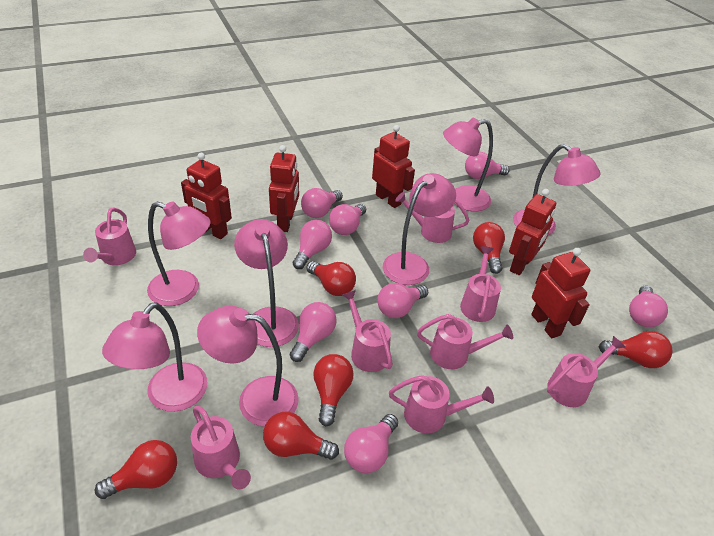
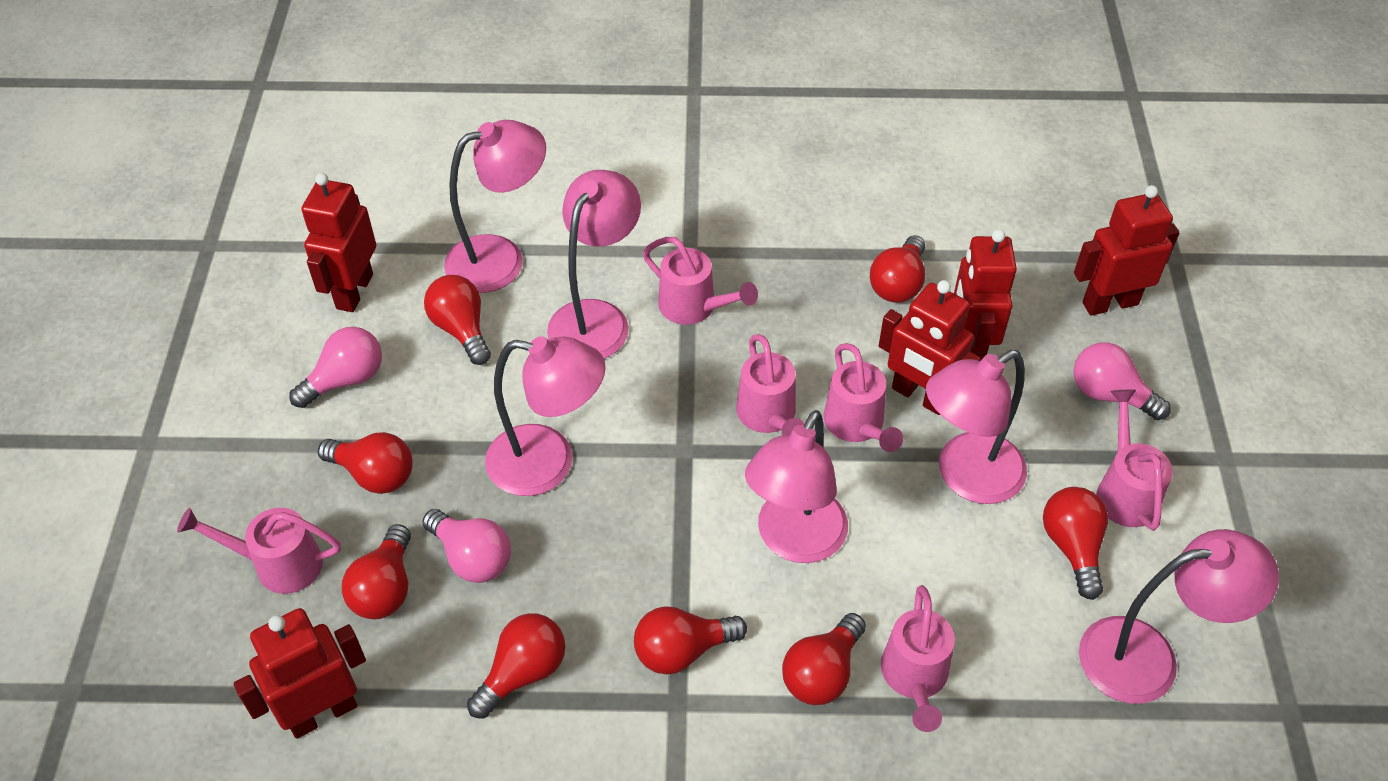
pink lamp: [102,302,208,412] [147,201,211,306] [197,306,299,426] [234,219,299,347] [383,173,456,285] [443,118,493,211] [513,144,601,235] = 7 -> [444,120,546,293] [485,336,606,496] [547,170,641,359] [745,410,848,563] [926,350,1027,504] [1079,529,1279,704] = 6
pink light bulb: [290,302,337,362] [293,220,332,269] [301,188,343,218] [329,204,366,235] [344,414,398,473] [377,283,428,318] [465,152,510,179] [629,285,668,327] = 8 -> [289,327,382,408] [422,509,511,583] [1074,342,1171,420] = 3
pink watering can: [83,207,136,265] [191,406,251,490] [342,290,393,372] [389,375,494,433] [395,192,470,243] [417,314,513,369] [460,246,501,322] [547,336,626,407] = 8 -> [177,508,341,594] [643,237,758,325] [736,334,805,435] [824,343,903,452] [881,585,955,732] [1096,390,1173,531] = 6
red light bulb: [95,440,177,499] [263,412,339,460] [306,261,356,296] [313,354,354,426] [473,222,505,274] [599,331,672,368] = 6 -> [318,432,413,494] [342,524,411,619] [424,275,491,365] [467,613,565,718] [634,606,747,675] [782,613,866,705] [870,235,925,303] [1043,487,1108,600] = 8

